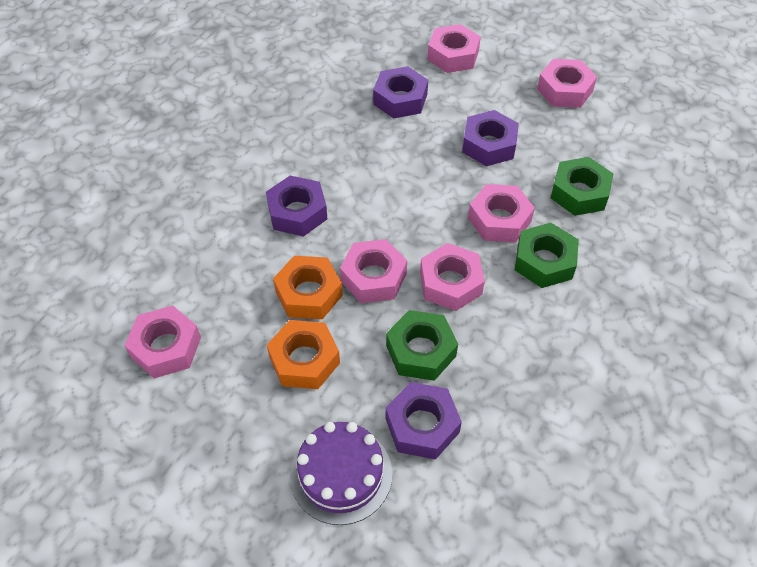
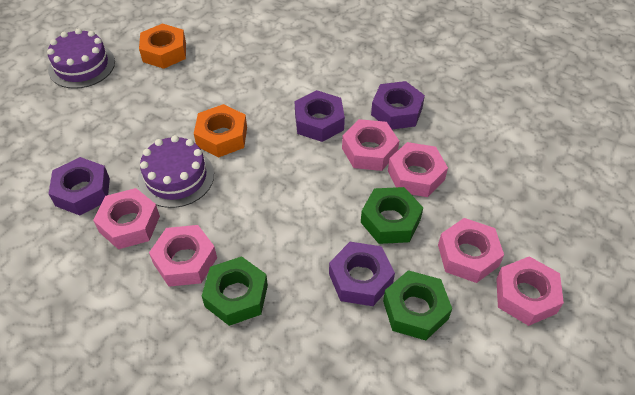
purple cake: [290,422,392,525] = 1 -> [47,28,115,89] [138,135,214,208] = 2

